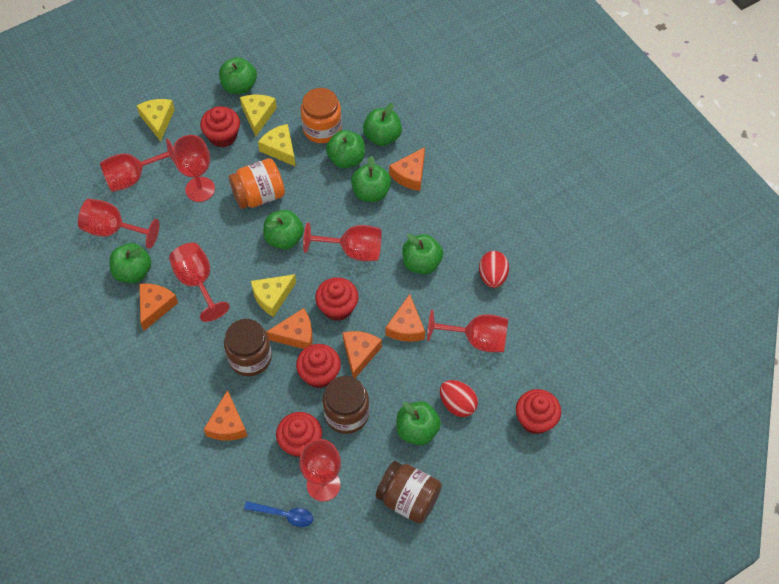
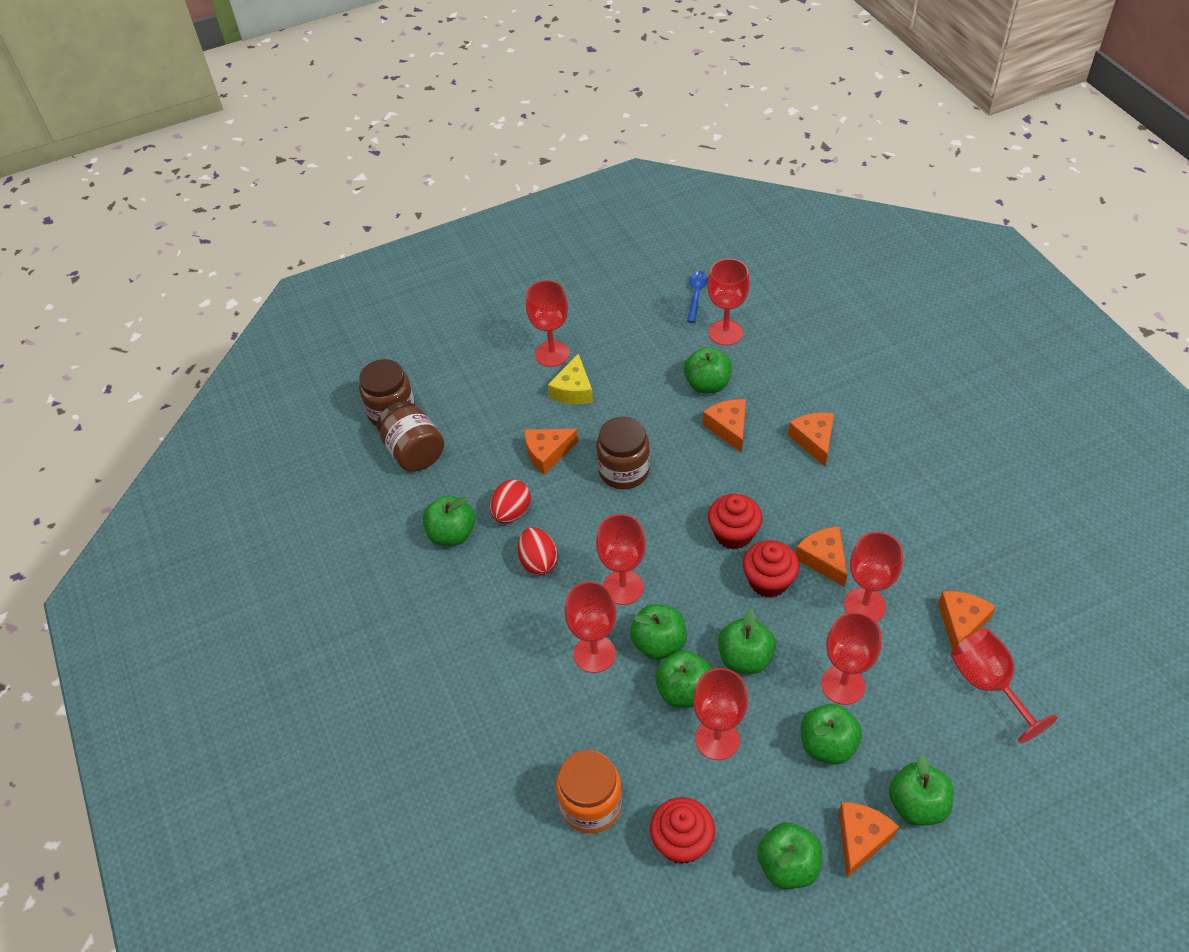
orange jar: [229,158,285,209] [301,88,342,143] = 2 -> [556,750,622,833] = 1
red cupcake: [200,106,240,148] [276,412,322,457] [296,344,341,388] [315,277,358,321] [516,389,561,434] = 5 -> [650,797,715,864] [708,494,763,550] [743,540,799,598] = 3
red goblet: [78,199,160,249] [100,139,175,192] [169,243,230,322] [173,135,215,202] [299,439,341,502] [303,222,382,261] [427,310,508,352] = 7 -> [526,280,570,367] [565,582,617,673] [596,514,646,605] [693,668,748,760] [707,258,750,345] [821,612,882,705] [844,532,903,622] [951,628,1058,743] = 8
yellow cheese: [136,99,175,141] [240,94,277,137] [251,274,296,317] [258,124,296,167] = 4 -> [548,353,593,404] = 1

